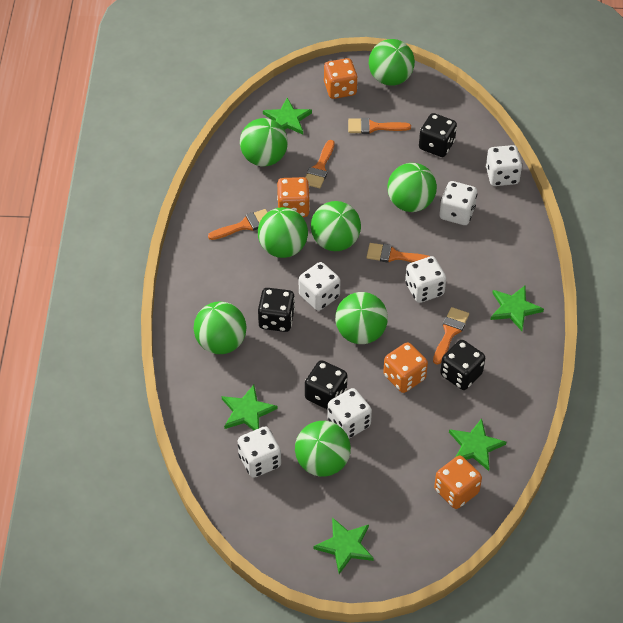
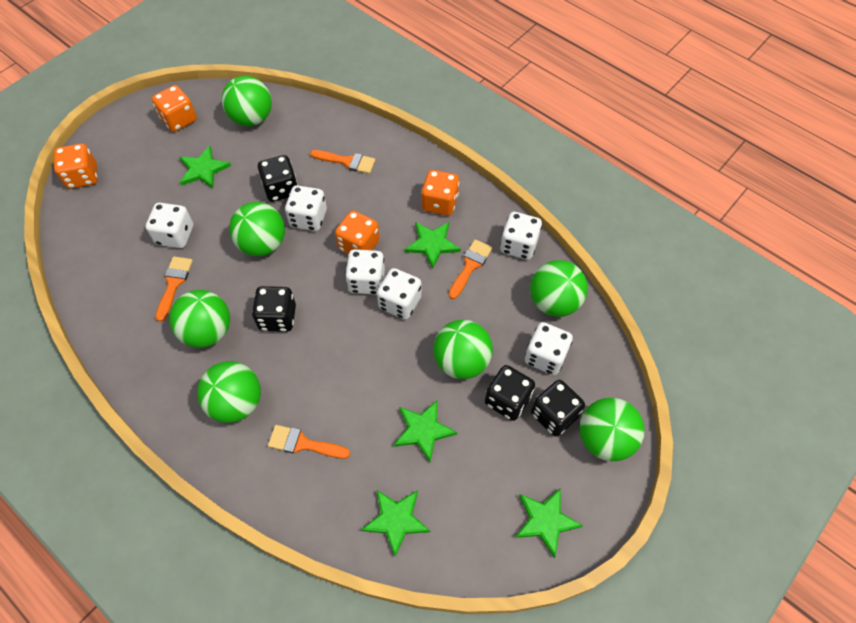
green ball: [194,302,247,354] [240,118,288,167] [258,207,308,258] [295,421,351,477] [311,201,361,251] [335,292,388,344] [369,39,415,86] [387,163,437,212] = 8 -> [169,290,230,348] [197,361,261,423] [222,76,272,126] [229,202,285,256] [433,320,493,379] [530,260,588,317] [579,398,645,461] = 7
orange brush: [208,209,268,240] [305,140,334,188] [348,118,411,134] [367,243,430,263] [433,307,469,365] = 5 -> [156,256,193,322] [268,425,350,459] [310,150,375,174] [449,239,492,299] = 4

